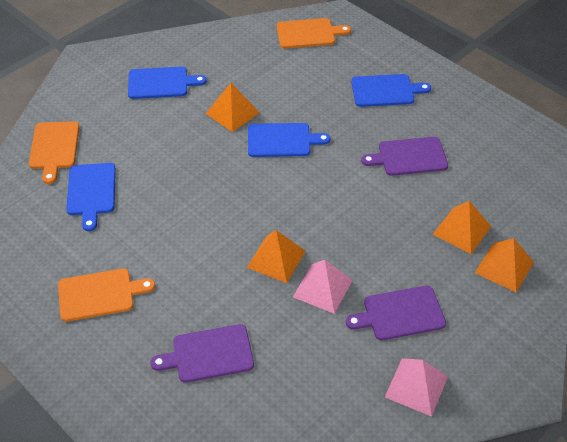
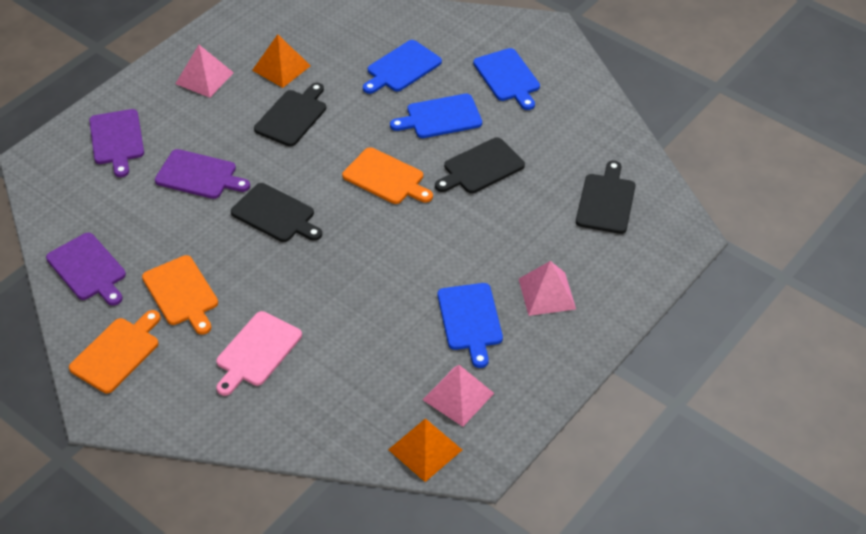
black cutting board: none = 0 -> [231,183,322,242] [254,83,326,146] [435,137,525,193] [576,161,636,234] = 4
orange pyramid: [206,83,260,132] [247,230,306,283] [433,201,491,254] [475,238,534,292] = 4 -> [252,34,311,88] [388,419,462,482] = 2
pink cutting board: none = 0 -> [216,311,302,396] = 1
pink pyramid: [293,260,353,314] [385,358,448,417] = 2 -> [175,45,234,98] [423,365,494,427] [519,261,576,316] = 3

